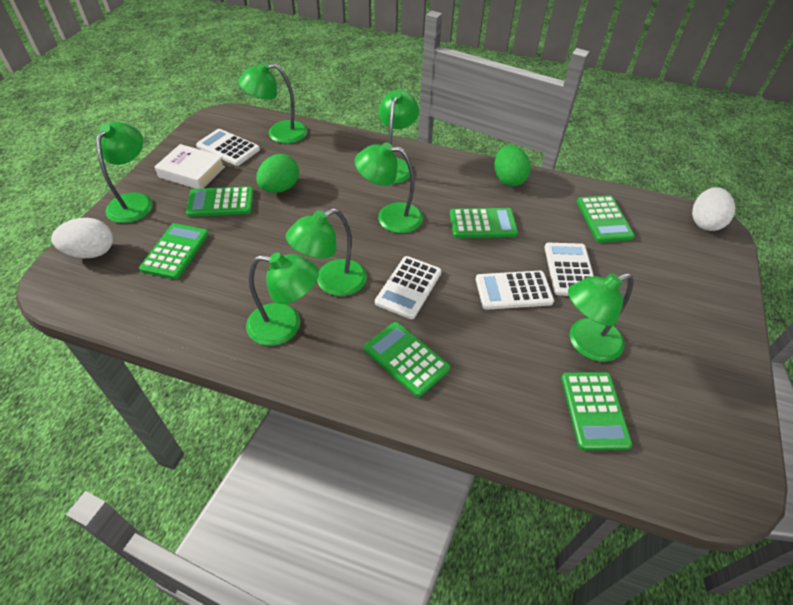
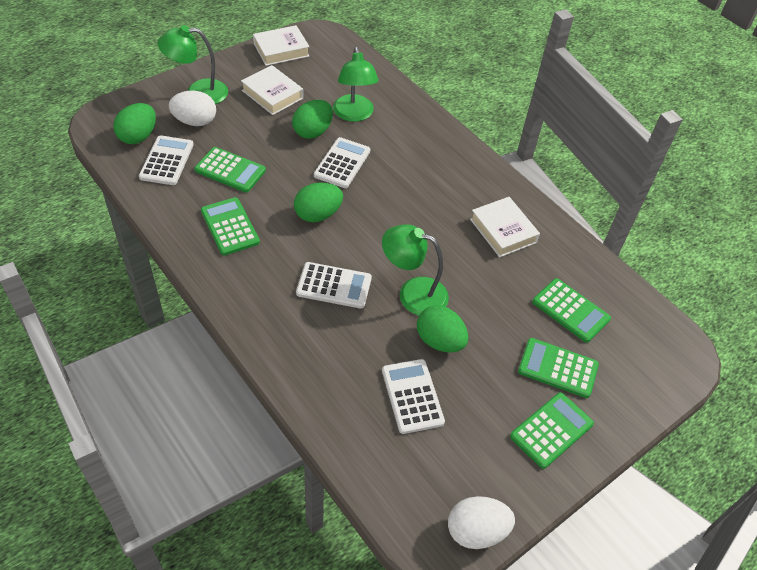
green calculator: [139,223,209,279] [186,186,254,217] [364,322,450,397] [450,208,518,238] [561,372,632,450] [577,195,635,242] = 6 -> [194,147,266,192] [201,197,260,255] [510,392,594,469] [518,338,599,398] [532,278,611,343] = 5
green egg: [256,154,299,193] [494,145,531,186] = 2 -> [113,103,156,144] [292,100,333,139] [294,183,343,222] [417,305,468,353] = 4
green lamp: [96,122,153,223] [238,62,307,143] [246,252,319,346] [286,208,367,296] [354,142,423,233] [379,90,419,184] [568,273,634,362] = 7 -> [158,25,228,104] [333,47,379,122] [382,224,449,315] = 3
white book: [155,144,225,189] = 1 -> [241,65,303,115] [253,25,310,66] [470,197,540,257] = 3

